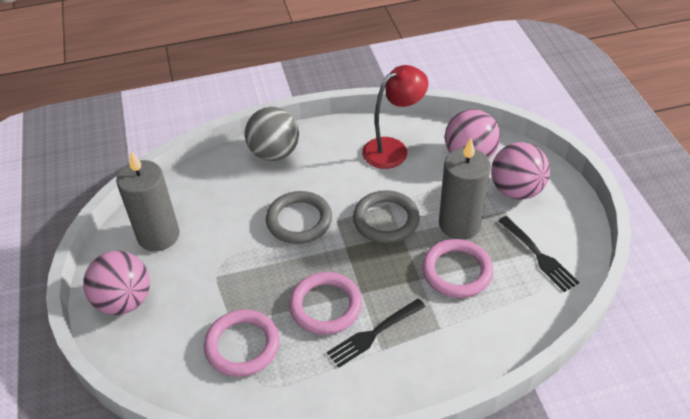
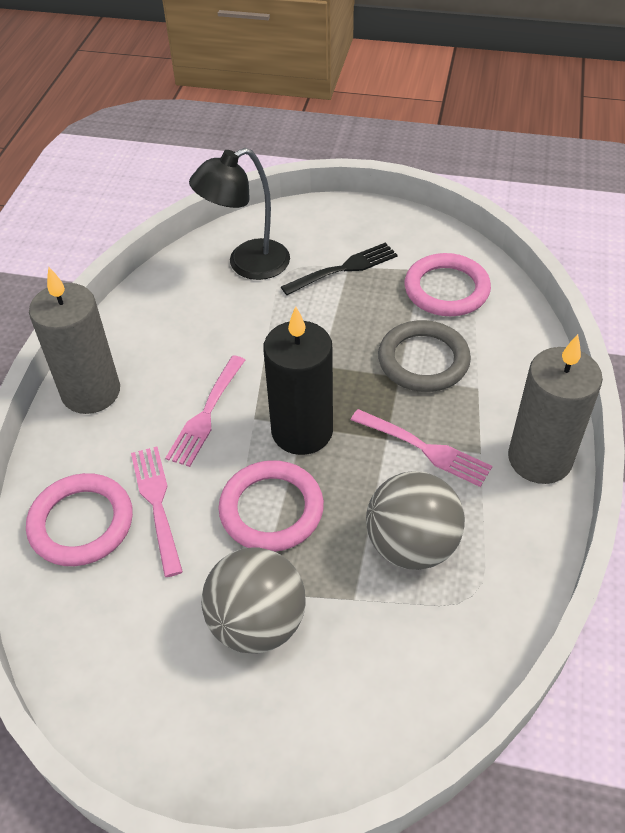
black candle: none = 0 -> [263,306,333,455] = 1
black fork: [327,299,426,368] [498,216,579,292] = 2 -> [281,242,398,295] = 1
black lamp: none = 0 -> [189,148,290,280] = 1
grey ball: [245,107,299,161] = 1 -> [201,548,306,654] [366,471,465,570] = 2
grey ring: [266,191,332,244] [353,190,420,243] = 2 -> [378,320,471,392] = 1
pink ball: [83,251,150,315] [445,109,501,159] [491,142,550,200] = 3 -> none = 0
pink fork: none = 0 -> [131,447,183,577] [165,355,245,467] [351,409,492,487] = 3
red lamp: [362,65,428,169] = 1 -> none = 0

